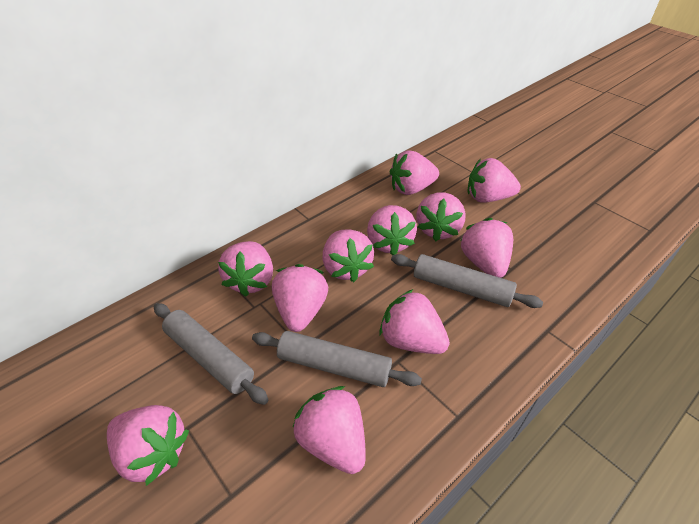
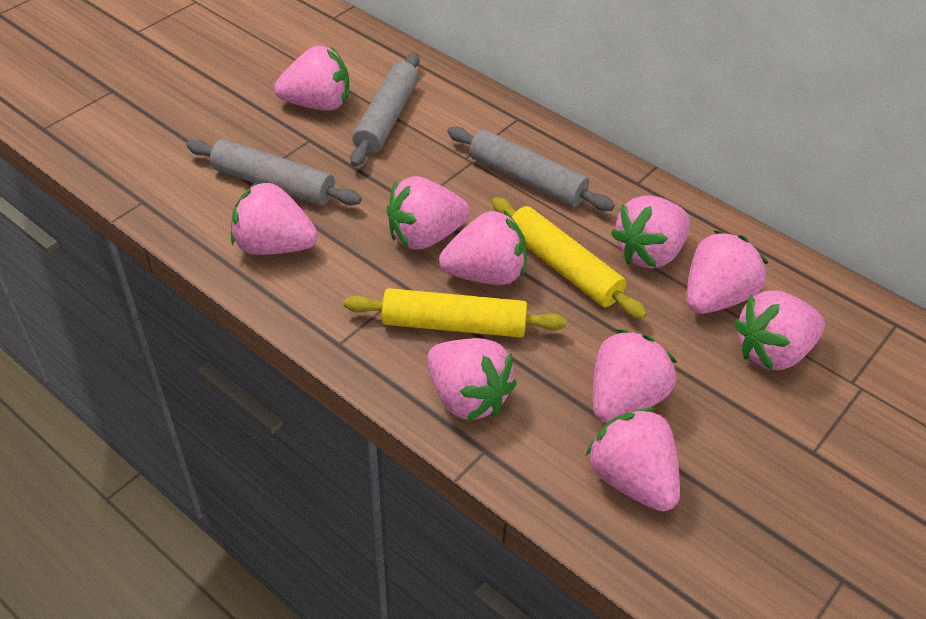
pink strawberry: [107,405,189,486] [218,241,273,297] [272,264,328,332] [293,386,366,474] [323,229,374,282] [367,205,417,255] [379,289,450,354] [390,150,439,195] [416,192,466,241] [460,218,513,278] [468,158,521,203] = 11 -> [231,181,318,255] [274,46,349,111] [387,176,470,250] [427,338,517,422] [439,209,526,285] [586,408,680,512] [593,329,677,424] [611,195,690,269] [687,230,768,314] [734,290,825,370] = 10
yellow rolling pin: none = 0 -> [344,288,566,338] [492,197,647,319] = 2

